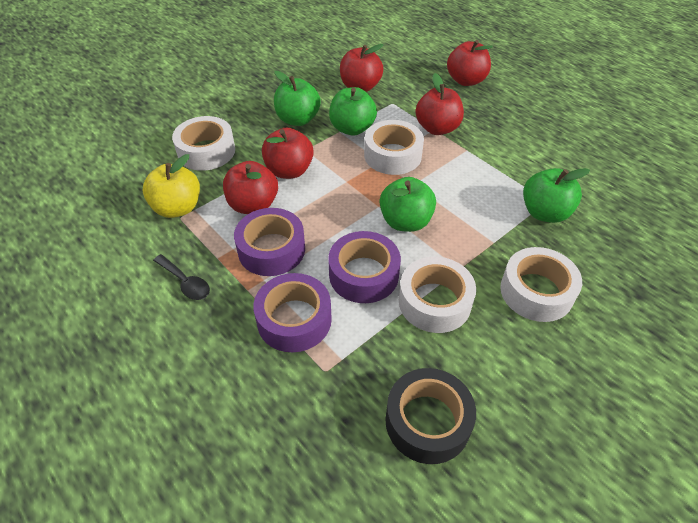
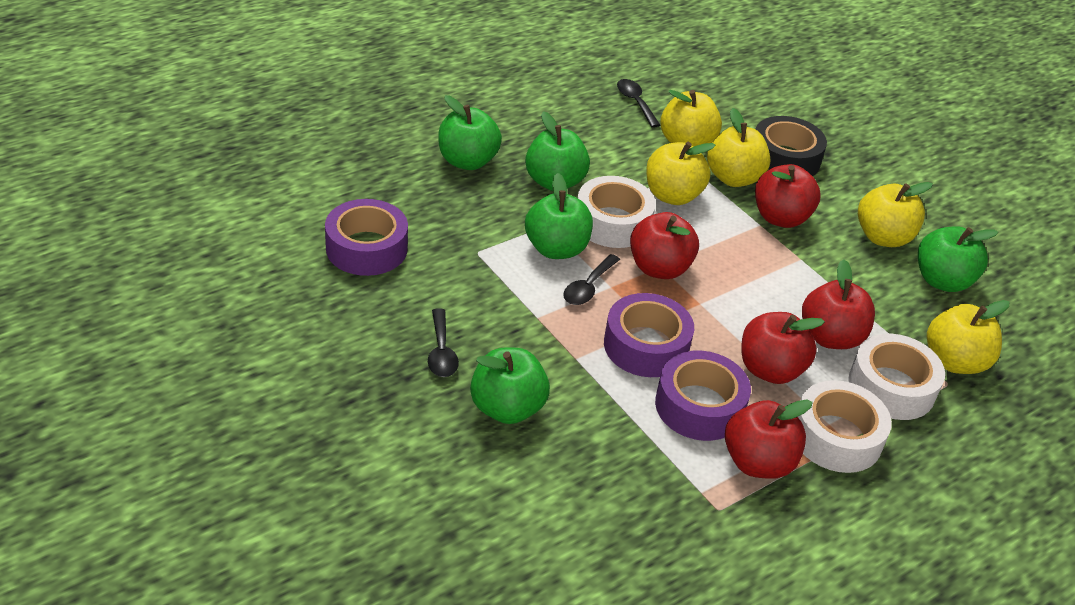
black spoon: [153,254,210,300] = 1 -> [428,308,459,377] [563,254,620,305] [617,79,660,128] = 3
green apple: [274,71,321,126] [329,87,377,136] [380,177,436,232] [523,168,590,223] = 4 -> [438,95,502,170] [470,348,550,424] [525,111,590,191] [525,173,593,259] [918,226,998,292] = 5
white tape: [172,116,235,171] [364,120,424,175] [399,257,476,333] [500,247,582,322] = 4 -> [578,176,656,248] [798,380,892,473] [848,334,945,420] = 3
yellow apple: [143,154,200,218] = 1 -> [646,142,715,205] [660,90,722,147] [707,108,770,187] [858,182,933,247] [927,300,1009,374] = 5

